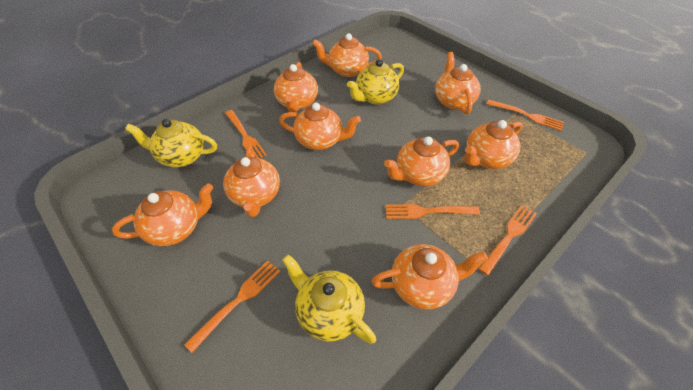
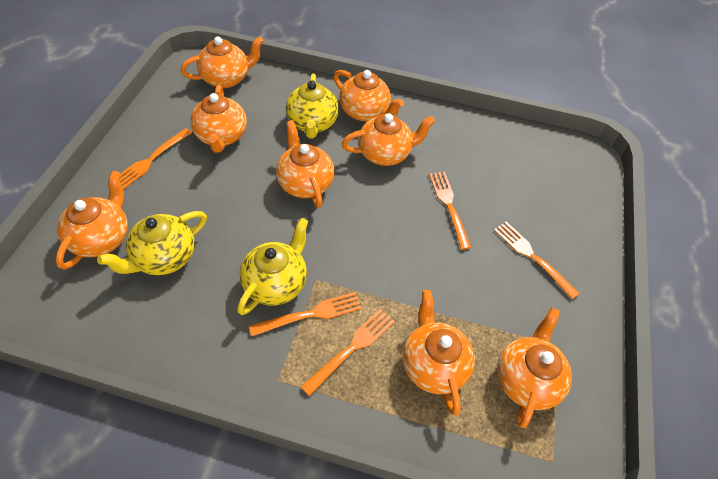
orange teapot: [112,184,213,246] [223,146,280,217] [274,62,318,112] [279,103,361,150] [312,33,382,77] [371,244,488,310] [384,137,459,186] [435,52,481,114] [464,120,523,169] = 9 -> [56,171,128,270] [181,36,264,88] [190,85,247,153] [276,120,334,208] [333,70,404,121] [341,113,435,166] [402,290,475,415] [497,307,572,428] = 8

